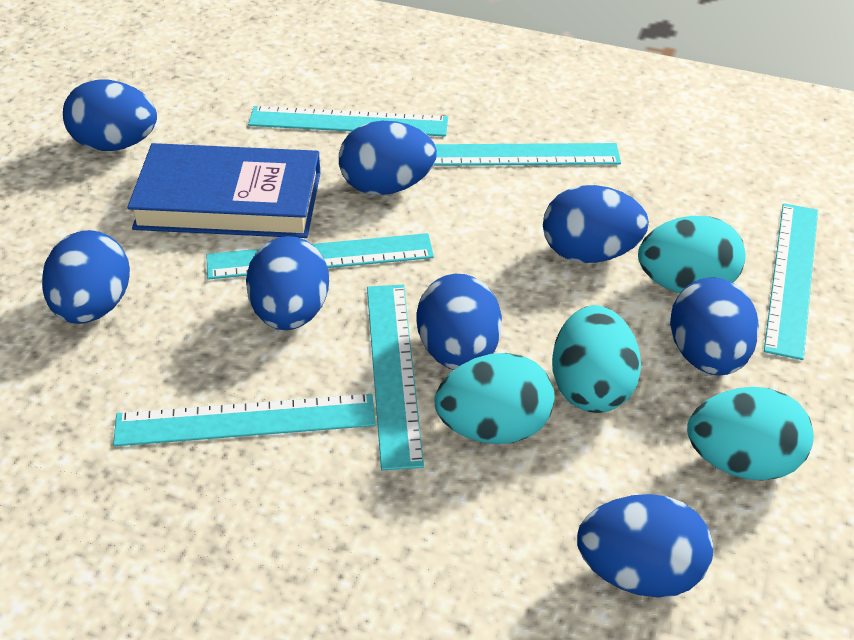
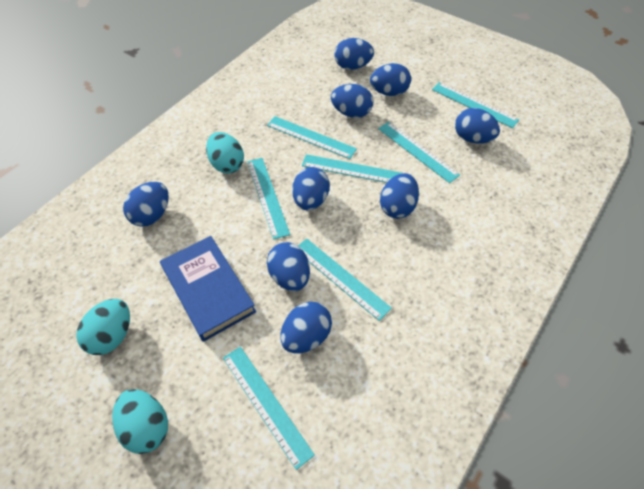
blue egg: [42,230,130,324] [63,80,157,151] [246,236,329,330] [339,121,437,195] [417,274,502,370] [543,185,649,263] [577,494,713,598] [670,277,759,376] = 8 -> [123,182,169,227] [267,242,310,291] [281,301,332,353] [292,167,330,210] [331,84,373,118] [334,38,374,70] [370,63,411,96] [380,173,419,219] [455,108,500,144] = 9
turquoise egg: [435,353,555,444] [552,305,641,413] [638,216,746,293] [687,387,814,481] = 4 -> [76,299,130,355] [112,389,168,454] [206,132,244,173] = 3
turquoise ruler: [113,394,376,446] [206,233,434,280] [248,106,448,136] [367,285,424,470] [433,143,621,166] [764,203,818,360] = 6 -> [223,346,315,470] [247,158,290,240] [267,116,357,159] [298,239,392,321] [302,154,402,183] [378,122,460,183] [432,82,519,128] = 7

